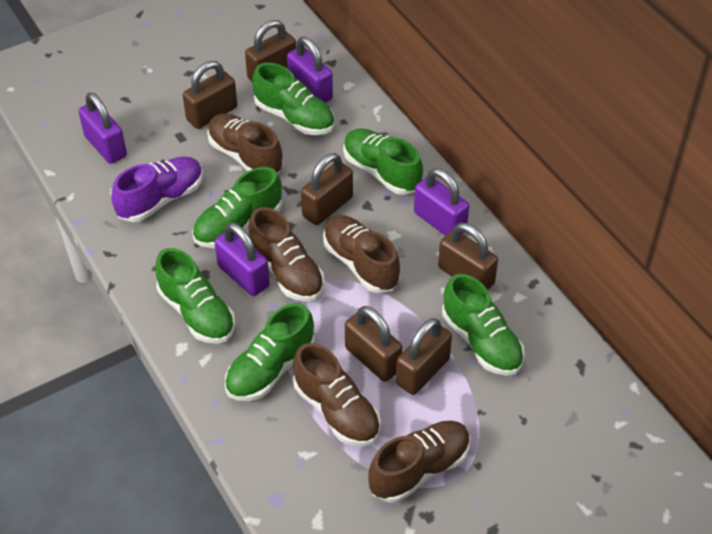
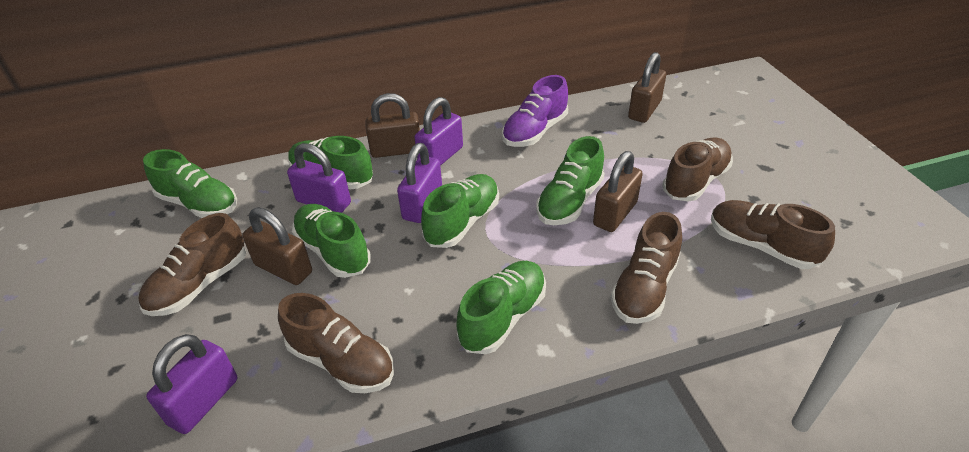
brown padlock: [183,61,237,129] [245,20,296,82] [301,153,353,225] [345,306,402,382] [396,318,452,395] [438,223,498,290] = 6 -> [242,207,312,285] [365,93,420,158] [593,151,643,232] [628,52,666,123] = 4

